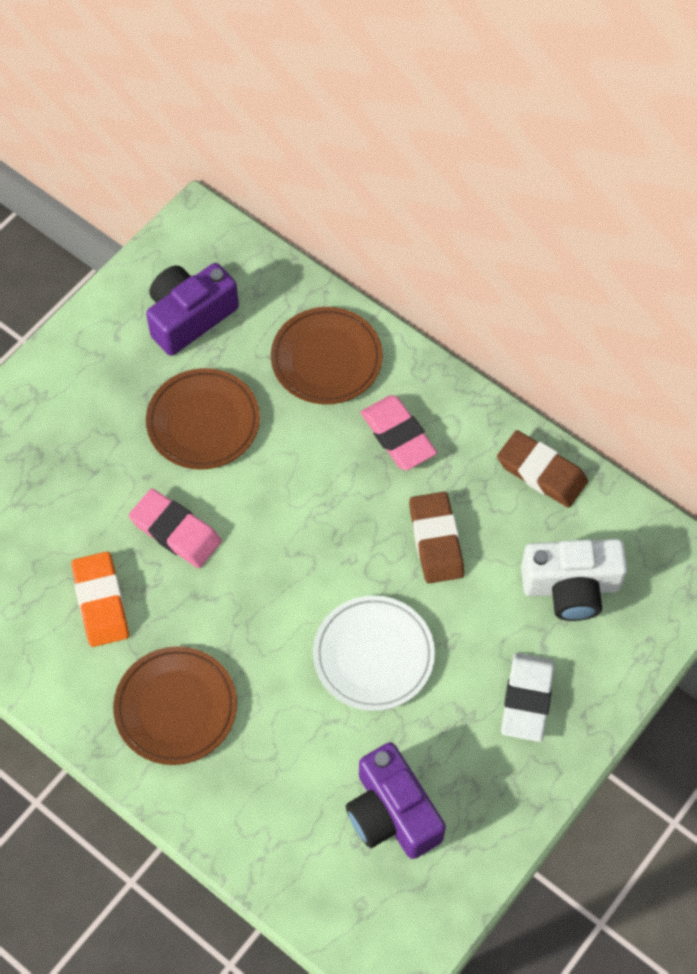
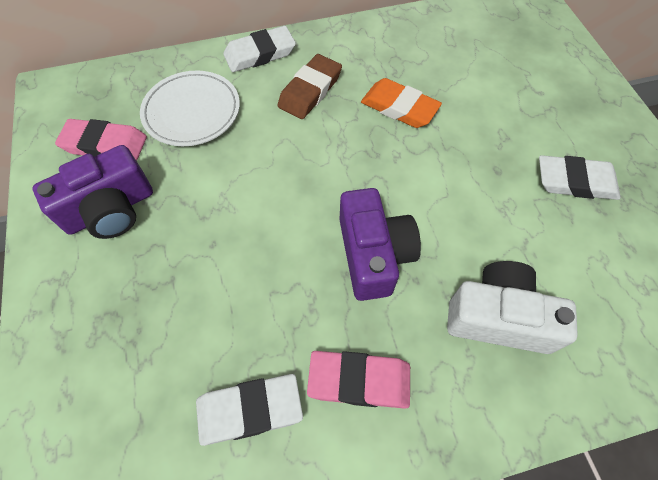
brown eraser: [409,492,464,584] [497,430,588,508] = 2 -> [277,54,342,119] = 1
brown plate: [113,646,237,765] [146,368,260,470] [271,307,383,404] = 3 -> none = 0
white eraser: [501,653,554,742] = 1 -> [196,374,303,446] [223,26,296,72] [539,155,621,200] = 3

